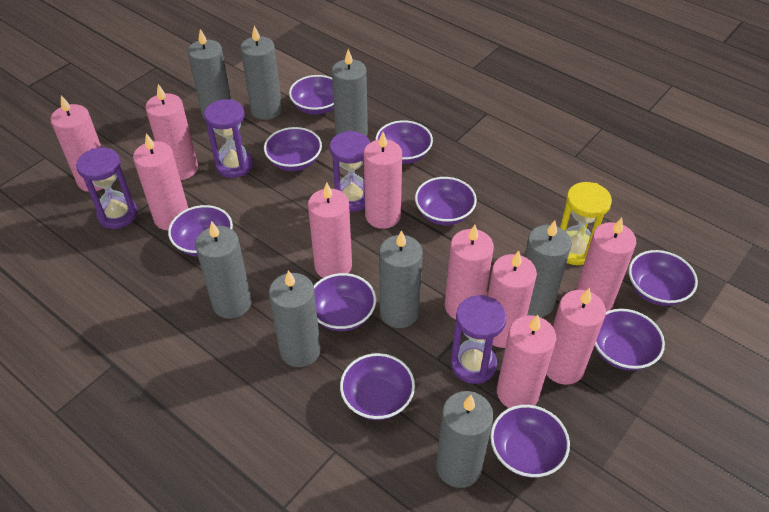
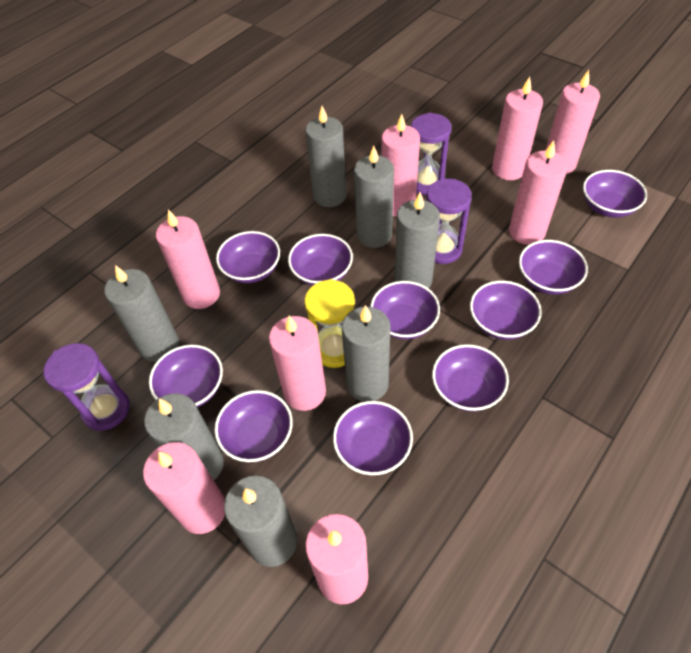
grey candle: [188,29,231,119] [195,221,252,319] [240,26,282,120] [269,270,321,367] [332,49,368,136] [379,230,423,328] [436,391,494,488] [524,220,571,317] = 8 -> [104,265,179,362] [144,393,224,480] [224,475,297,567] [305,106,347,207] [342,305,391,402] [354,146,394,248] [395,192,440,288] = 7
pink candle: [51,95,103,192] [133,133,188,231] [146,84,198,180] [308,182,352,278] [364,132,402,229] [445,225,494,320] [488,251,537,348] [497,315,556,408] [546,288,606,385] [576,218,636,312] = 10 -> [143,442,225,534] [156,210,220,309] [269,316,326,411] [305,514,368,604] [381,114,420,217] [492,77,543,180] [509,140,568,245] [546,70,600,174] = 8
purple hourglass: [76,147,138,229] [204,99,253,178] [330,131,370,212] [451,295,507,384] = 4 -> [44,343,130,431] [411,113,451,195] [426,178,472,264] = 3

